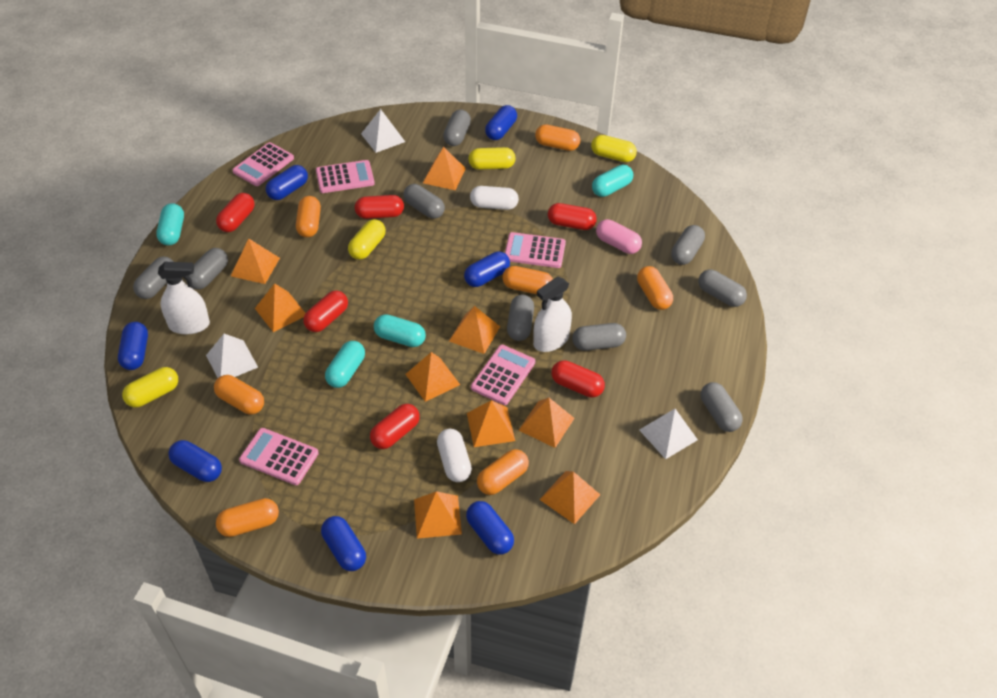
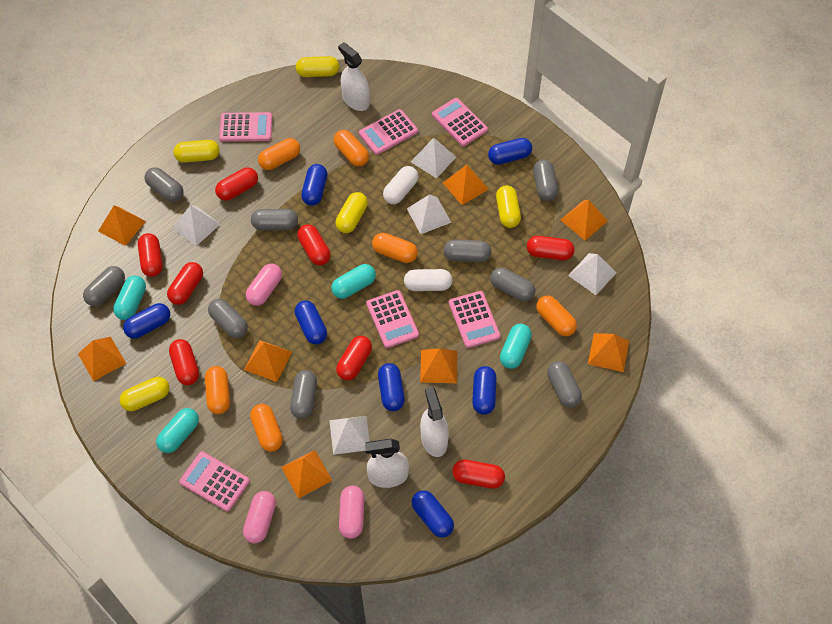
orange capsule: [214,375,264,414] [216,498,279,537] [296,196,321,237] [477,449,529,495] [502,266,553,294] [535,124,581,151] [637,266,673,310] = 7 -> [205,366,230,414] [250,404,283,452] [258,138,300,170] [333,130,369,166] [372,233,418,263] [536,296,577,336] = 6
orange pyramid: [231,239,280,284] [255,284,305,332] [405,352,460,402] [414,491,462,539] [423,147,466,190] [449,306,500,354] [467,400,515,447] [519,398,574,448] [539,471,600,524] = 9 -> [78,337,126,381] [98,206,146,246] [244,340,292,382] [281,450,332,499] [420,348,457,383] [443,165,489,205] [561,200,608,240] [588,333,629,372] = 8
pink calculator: [233,142,294,186] [239,428,319,485] [316,160,375,193] [471,345,535,405] [505,232,566,268] = 5 -> [179,451,250,512] [219,112,272,142] [359,109,418,155] [366,290,419,348] [432,98,488,146] [449,291,500,348] = 6
pink capsule: [596,219,642,254] = 1 -> [243,491,276,543] [246,264,282,306] [339,486,364,539] = 3
red capsule: [216,193,255,232] [303,290,348,332] [355,195,404,219] [370,404,420,449] [548,203,597,230] [551,360,605,398] = 6 -> [138,233,163,277] [167,262,203,305] [169,339,199,385] [215,167,258,201] [297,224,330,265] [336,336,372,380] [452,460,505,489] [527,236,575,260] = 8
white pyramid: [206,334,258,378] [361,109,405,153] [639,409,698,459] = 3 -> [172,205,220,246] [329,416,370,455] [407,194,451,234] [411,138,456,178] [568,253,617,295] = 5
white spray bottle: [158,262,210,334] [533,277,572,352] = 2 -> [338,42,370,111] [365,439,409,488] [420,387,449,457] = 3
yellow capsule: [122,367,178,407] [348,219,386,260] [468,147,515,170] [591,135,637,162] = 4 -> [120,377,170,411] [174,140,220,163] [296,56,339,77] [336,192,368,233] [496,185,521,228] = 5

